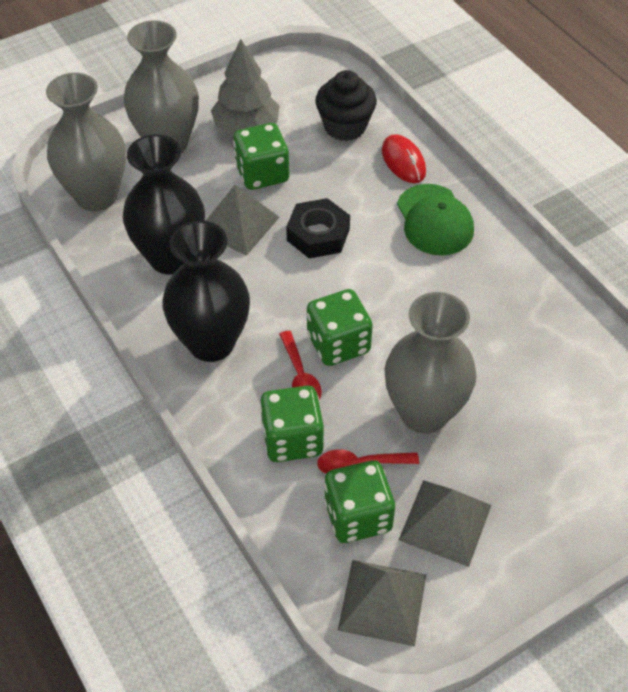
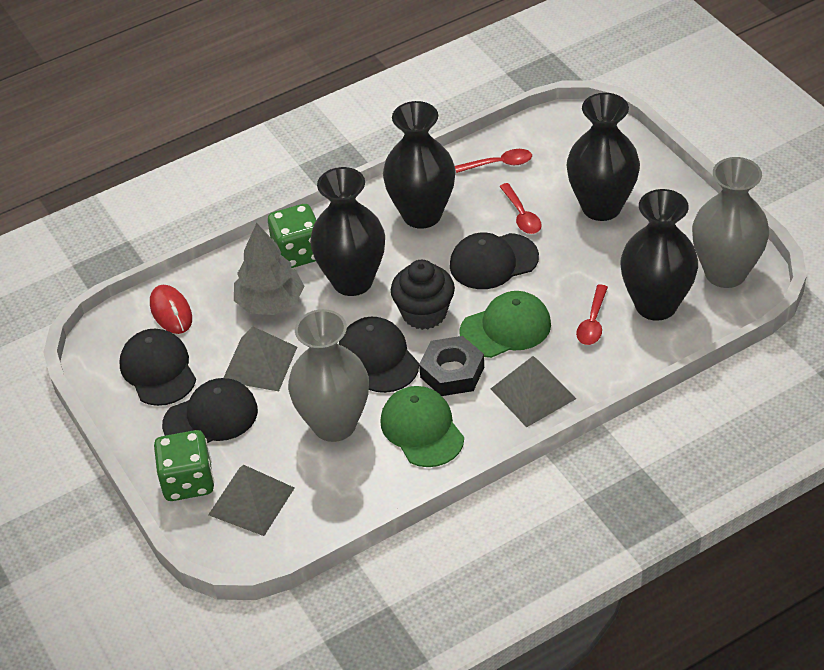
black cap: none = 0 -> [119,329,196,406] [162,378,258,443] [339,317,419,393] [450,232,539,289] = 4
black vase: [123,134,205,275] [162,221,250,362] = 2 -> [310,167,385,296] [383,101,455,229] [567,93,640,221] [621,189,698,321] = 4
green cap: [397,184,474,255] = 1 -> [380,386,464,467] [459,291,551,358] = 2
green dice: [233,123,289,190] [260,386,324,462] [307,289,373,366] [324,460,395,543] = 4 -> [154,430,214,501] [268,204,316,268] = 2
grey vase: [46,73,126,211] [124,20,199,153] [384,292,477,433] = 3 -> [288,309,369,442] [692,157,769,288] = 2
red spoon: [279,331,322,400] [317,449,419,474] = 2 -> [455,149,532,173] [499,183,542,234] [576,285,608,345] = 3

